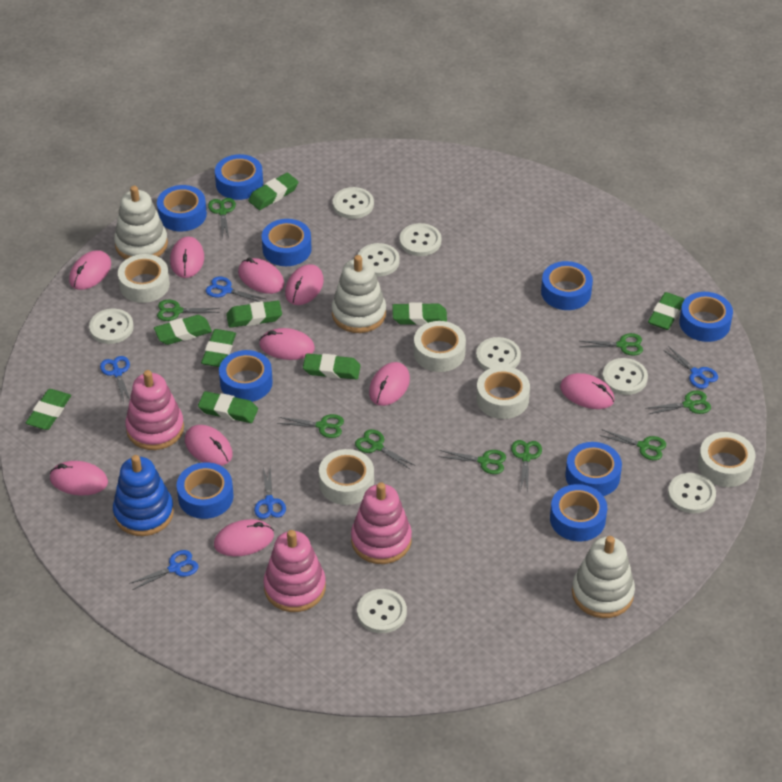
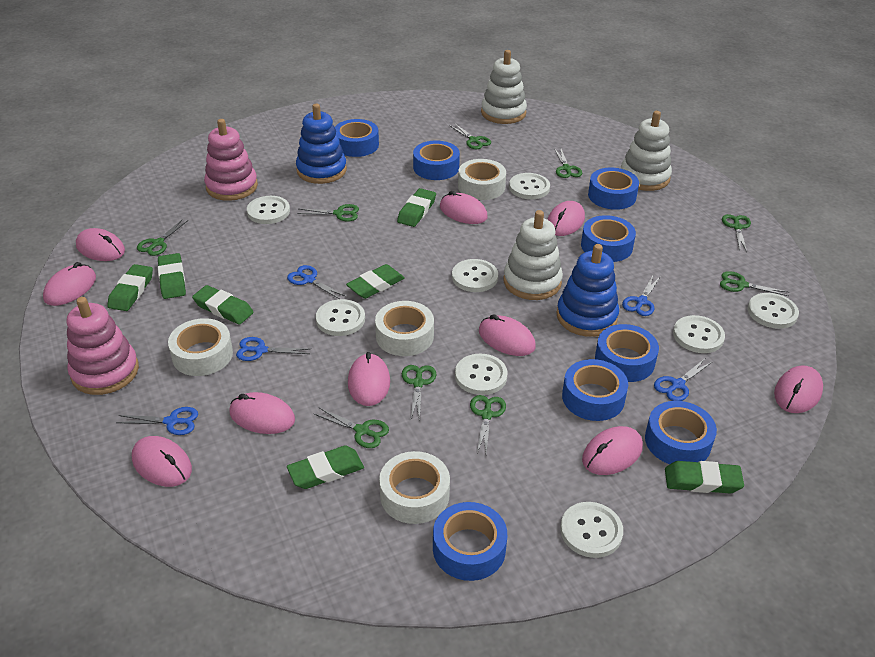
blue stacking toy: [113,455,174,536] = 1 -> [296,104,347,184] [556,244,619,337] = 2
blue tape: [157,185,207,232] [177,462,234,519] [215,154,263,200] [219,350,273,402] [262,219,312,266] [541,261,593,310] [550,484,607,541] [565,442,622,496] [679,292,733,342] = 9 -> [335,119,379,157] [413,141,460,180] [433,502,507,581] [562,359,628,421] [581,215,636,262] [588,168,639,210] [595,324,659,382] [645,401,717,464] = 8
green eraser: [26,389,71,430] [154,315,212,345] [198,391,258,423] [201,329,236,367] [226,301,282,328] [248,173,299,210] [303,353,361,379] [392,302,447,325] [648,292,685,330] = 9 -> [107,264,153,311] [158,253,186,299] [192,285,254,325] [287,445,364,489] [346,264,405,299] [397,188,436,227] [665,461,744,494] = 7
pink stacking toy: [125,370,184,450] [263,530,326,612] [351,483,412,564] = 3 -> [67,297,139,395] [204,119,258,201] = 2
white tape: [118,254,170,303] [319,449,374,505] [414,321,466,372] [476,366,530,419] [698,432,755,487] = 5 -> [168,318,233,376] [375,301,434,356] [379,451,450,524] [458,159,506,200] = 4

